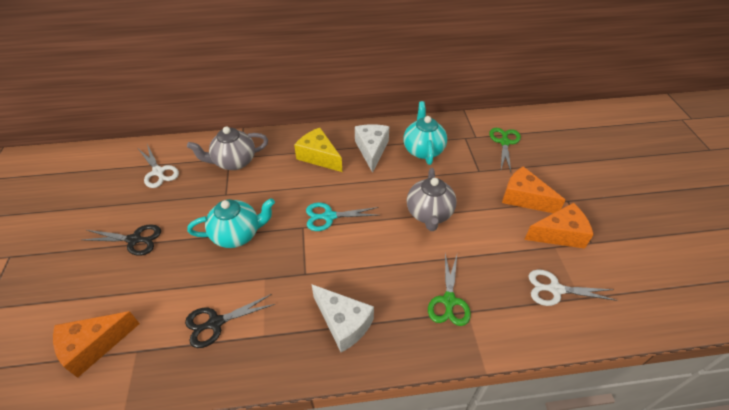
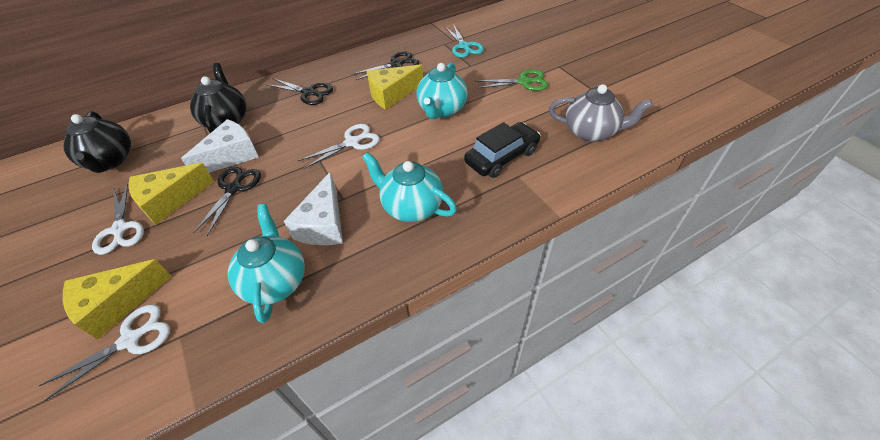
black car: none = 0 -> [464,122,541,178] = 1
black scissors: [82,224,161,256] [185,294,275,348] = 2 -> [193,167,261,236] [267,78,333,105] [352,51,419,80] = 3
black teapot: none = 0 -> [63,111,131,173] [190,63,246,133] = 2
green scissors: [428,254,471,326] [489,128,521,172] = 2 -> [475,69,549,91] = 1
grey teapot: [187,127,268,170] [407,168,457,231] = 2 -> [549,84,653,142] = 1
orange cheese: [53,311,140,378] [502,166,566,213] [524,203,594,249] = 3 -> none = 0
turquoise teapot: [187,198,275,248] [404,101,447,165] = 2 -> [228,204,305,323] [362,152,457,222] [417,62,468,119] = 3
white scissors: [139,144,179,188] [529,270,618,306] = 2 -> [39,304,170,401] [92,183,144,255] [298,124,380,169] = 3
yellow cheese: [294,128,342,172] = 1 -> [63,259,172,340] [129,163,214,224] [367,64,423,110] = 3

